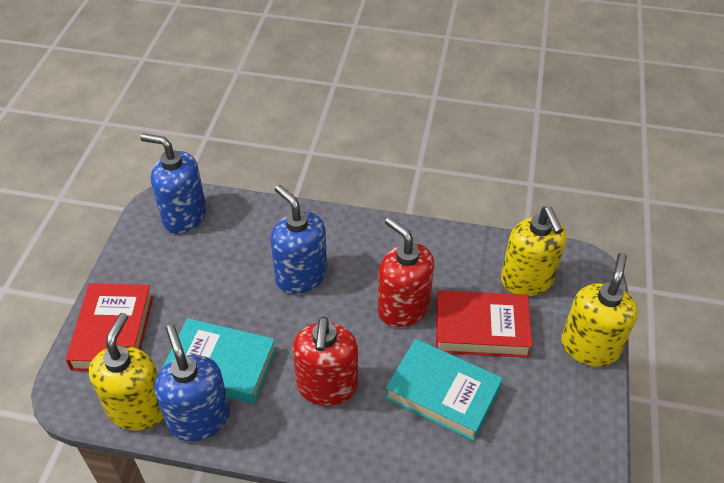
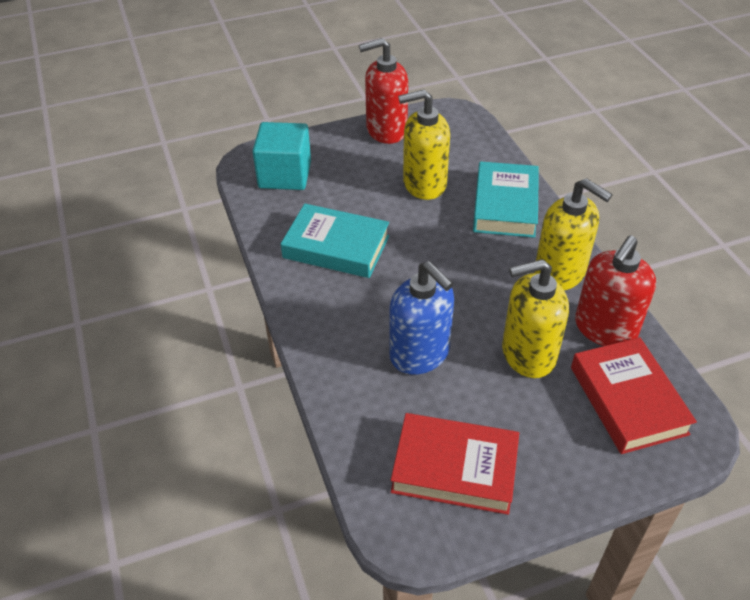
blue soap dispenser: [140,133,206,234] [154,325,230,442] [270,185,327,294] = 3 -> [390,261,454,375] = 1
turquoise cube: none = 0 -> [252,122,311,190] = 1

